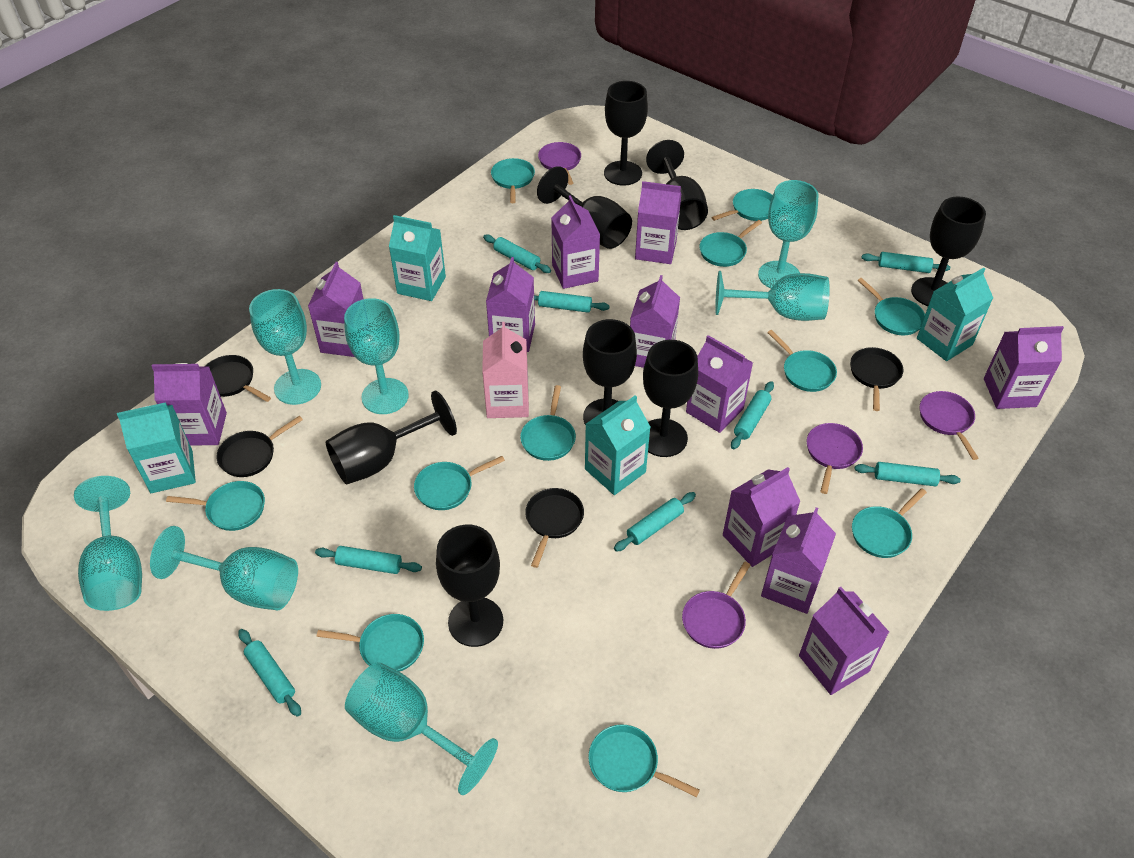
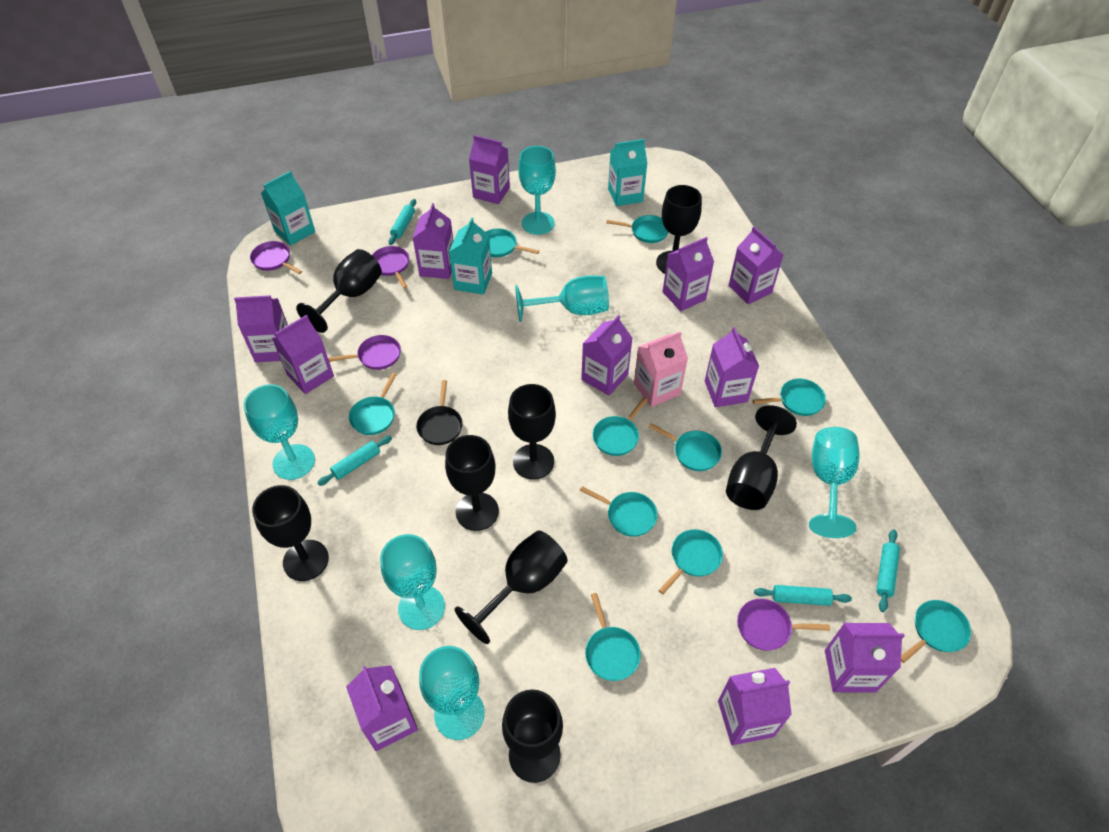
black pan: [205,355,271,402] [216,416,303,477] [525,488,584,568] [850,347,904,411] = 4 -> [416,380,463,445] = 1
turquoise carton: [117,402,196,493] [389,215,446,301] [585,395,651,495] [917,267,993,361] = 4 -> [261,171,315,246] [449,218,492,295] [608,139,647,206] = 3
turquoise goblet: [74,476,142,611] [150,526,298,611] [249,289,321,405] [344,298,409,414] [345,662,498,795] [715,271,830,321] [758,180,819,288] = 7 -> [243,384,315,480] [380,534,445,630] [419,646,485,740] [515,276,609,322] [518,146,556,235] [809,427,859,538] = 6
turquoise pan: [166,481,265,531] [316,614,424,672] [414,456,505,510] [491,158,535,203] [520,385,576,461] [588,725,700,797] [699,220,762,267] [711,189,773,221] [767,330,837,392] [852,488,927,558] [858,278,925,335] = 11 -> [349,373,397,435] [486,229,539,257] [580,486,658,537] [585,593,641,681] [593,397,648,456] [606,215,669,243] [648,423,722,471] [658,529,723,594] [752,379,826,416] [901,600,971,663] = 10
turquoise rolling pin: [238,629,301,717] [315,546,422,574] [483,234,551,273] [534,291,610,313] [614,492,696,552] [731,381,774,449] [855,462,961,486] [861,252,950,273] = 8 -> [318,436,392,486] [389,199,416,245] [754,585,852,606] [876,529,900,612] = 4

